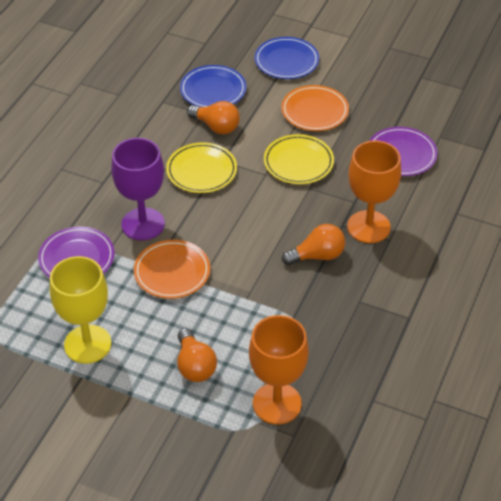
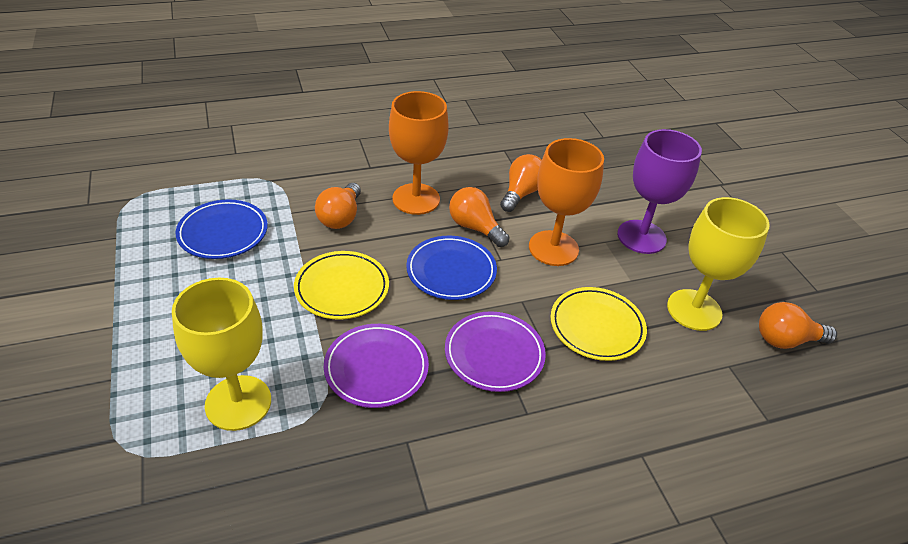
orange light bulb: [177,328,217,382] [187,101,240,134] [282,224,345,265] = 3 -> [315,183,361,229] [449,187,510,247] [500,154,542,212] [759,302,837,349] = 4
orange plate: [134,240,210,299] [281,85,349,131] = 2 -> none = 0
yellow goblet: [50,256,111,364] = 1 -> [172,278,271,431] [667,197,770,331] = 2

